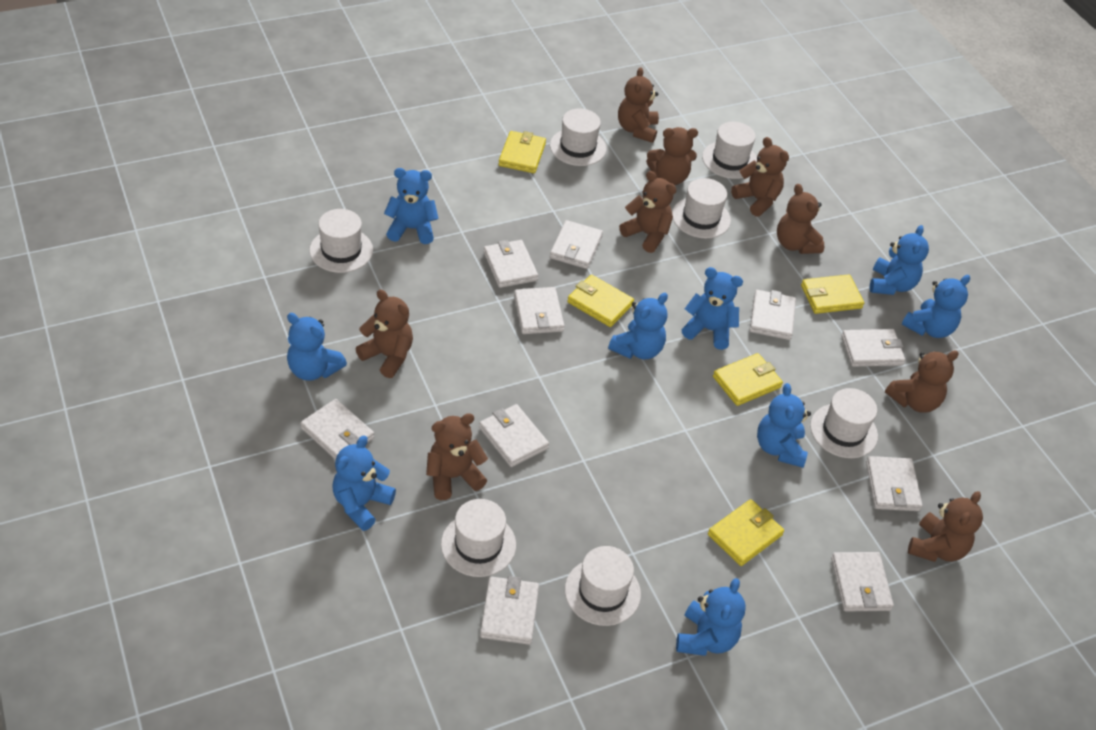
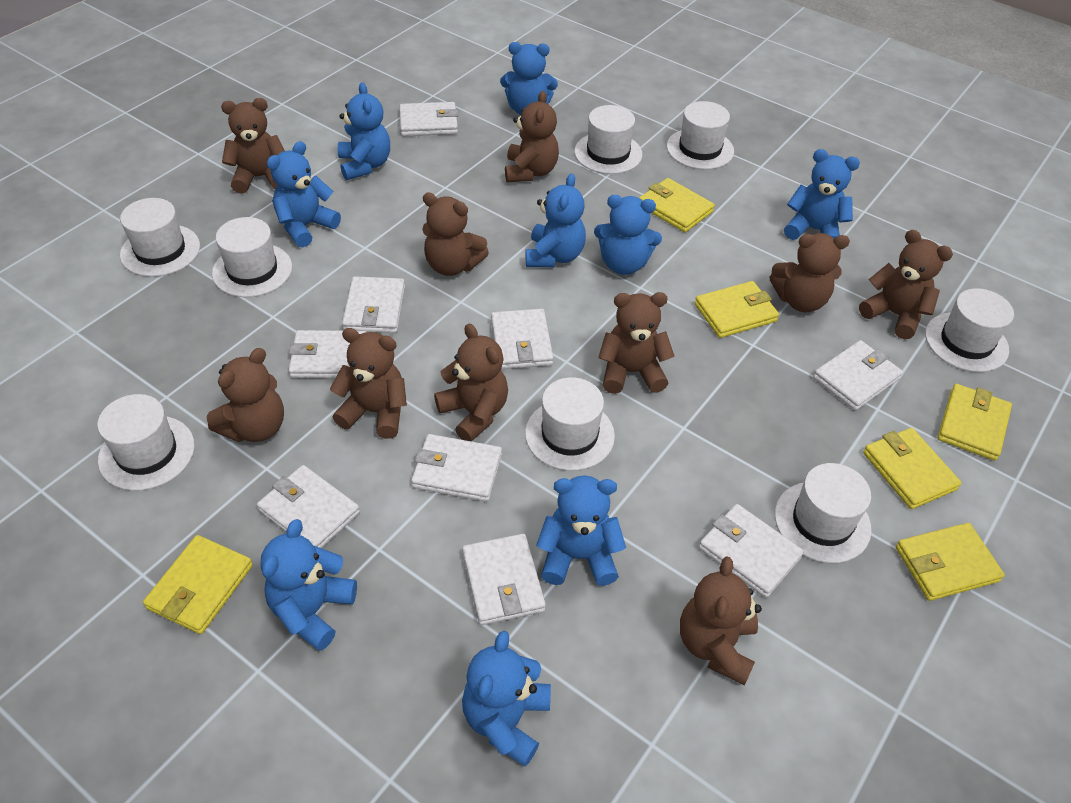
brown teddy bear: [356,289,413,378] [426,413,488,500] [618,67,659,143] [619,171,677,253] [646,127,698,185] [731,137,789,217] [777,184,824,254] [885,350,959,413] [908,491,983,562] = 9 -> [207,348,284,442] [221,98,285,194] [330,328,407,439] [422,192,489,276] [434,324,508,441] [505,91,559,182] [598,292,674,394] [680,556,762,685] [770,233,850,312] [859,230,953,339] = 10
white hat: [309,209,373,273] [441,499,516,577] [550,109,606,166] [565,546,641,626] [672,178,731,238] [702,122,757,179] [810,388,878,458] = 7 -> [97,394,195,491] [120,198,200,277] [212,217,292,297] [525,377,615,471] [574,105,642,174] [667,101,734,170] [775,463,871,563] [925,288,1014,372] = 8
white wallet: [300,399,374,460] [479,404,549,467] [480,576,539,645] [484,240,538,288] [514,287,565,334] [550,220,603,269] [750,290,796,340] [831,552,894,612] [841,329,905,367] [866,456,923,511] = 10 -> [257,465,360,548] [289,330,366,378] [342,276,405,333] [400,102,458,136] [411,434,502,502] [462,534,546,625] [491,309,554,369] [699,504,804,598] [813,340,903,411] = 9
yellow wallet: [498,131,546,173] [567,275,634,327] [708,499,784,566] [713,353,783,406] [801,274,864,314] = 5 -> [143,535,253,634] [639,178,715,232] [695,281,779,338] [863,428,962,509] [896,523,1005,601] [938,384,1012,461] = 6

